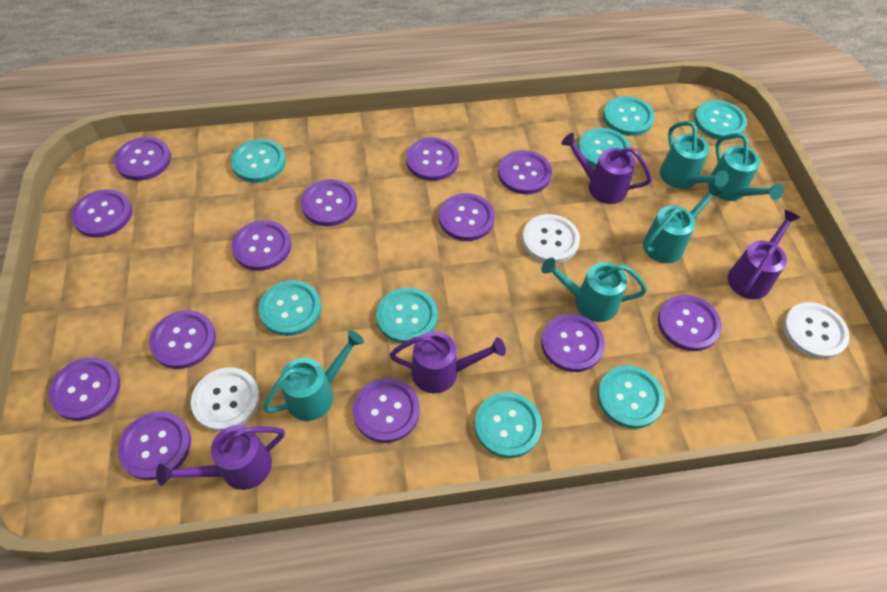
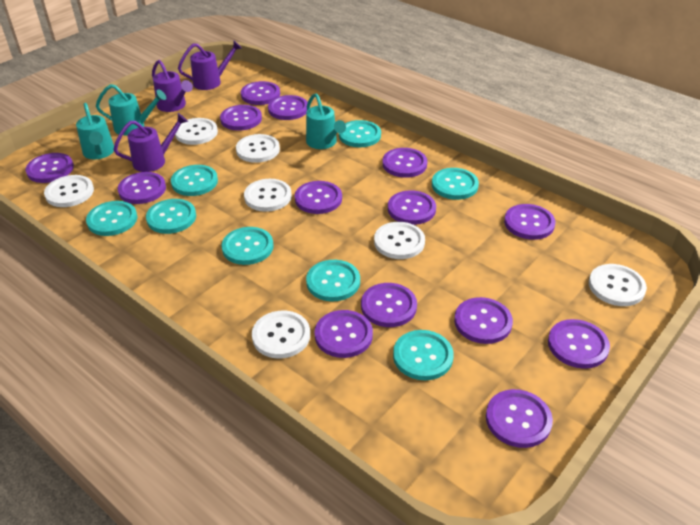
purple button: [49,357,120,421] [71,189,132,238] [114,137,171,181] [118,411,191,480] [149,310,216,369] [231,220,291,271] [301,179,357,226] [353,378,420,443] [406,137,459,181] [439,193,495,241] [498,150,552,194] [541,314,605,372] [658,295,722,351] = 13 -> [25,153,74,183] [118,172,166,204] [220,105,262,131] [241,81,280,105] [268,95,308,120] [295,181,342,214] [314,310,373,358] [361,283,417,327] [382,148,427,178] [388,190,436,225] [454,297,513,344] [486,389,553,448] [504,204,555,240] [548,319,610,369] = 14
purple watering can: [156,425,285,490] [389,331,506,393] [561,133,652,204] [728,210,801,299] = 4 -> [113,113,188,172] [152,60,193,112] [178,41,242,90] = 3
turquoise watering can: [263,330,364,421] [541,258,647,322] [643,183,723,263] [660,121,729,189] [708,133,784,201] = 5 -> [76,103,114,159] [96,84,166,135] [306,93,346,149] = 3
white button: [191,367,260,432] [522,214,580,264] [783,302,850,359] = 3 -> [44,175,94,207] [175,118,218,145] [236,134,280,163] [244,179,292,212] [252,310,310,359] [374,222,425,259] [589,264,647,306] = 7

